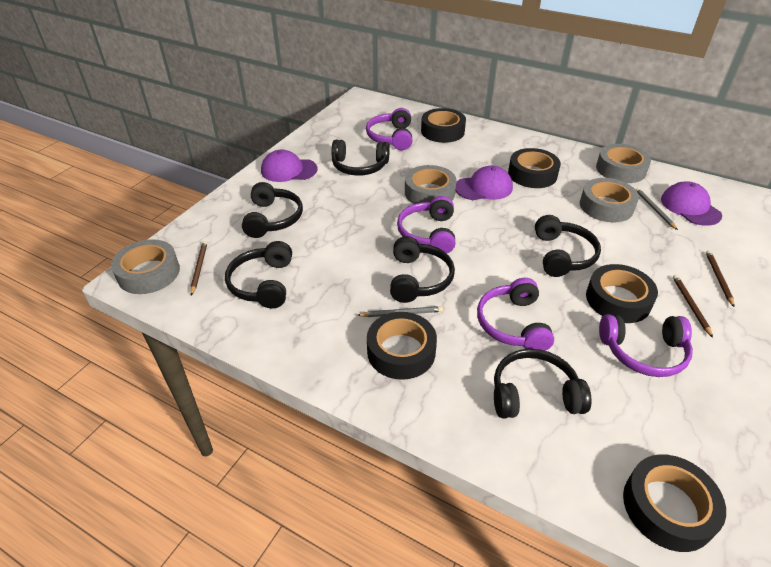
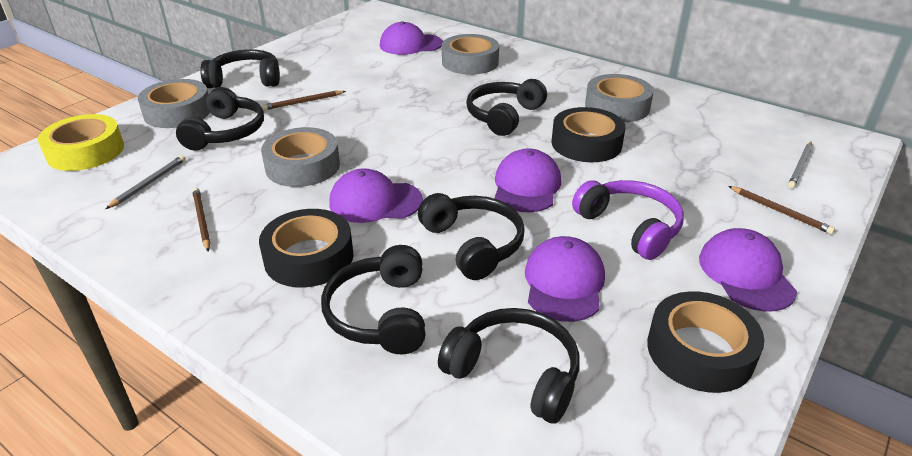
black tape: [367,312,437,380] [421,108,466,143] [508,148,561,188] [586,264,658,323] [623,454,726,552] = 5 -> [259,209,354,287] [552,107,626,162] [647,291,764,393] = 3
purple cap: [261,150,318,182] [455,165,513,200] [661,181,722,226] = 3 -> [329,168,423,223] [380,21,443,55] [495,148,561,212] [525,236,605,322] [699,228,797,311] = 5
purple headphones: [366,108,412,150] [397,196,455,253] [477,278,554,351] [599,314,693,377] = 4 -> [572,180,684,260] = 1
yellow tape: none = 0 -> [38,114,124,171] = 1

